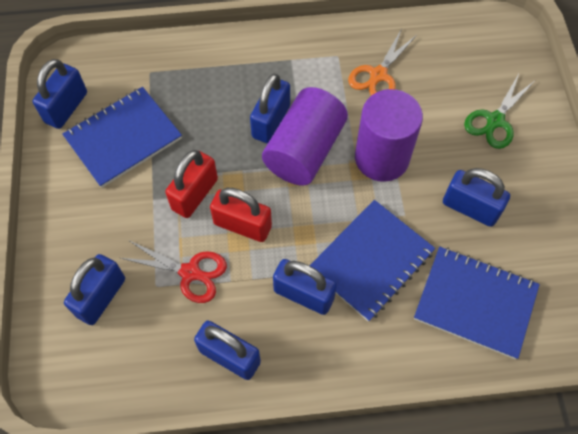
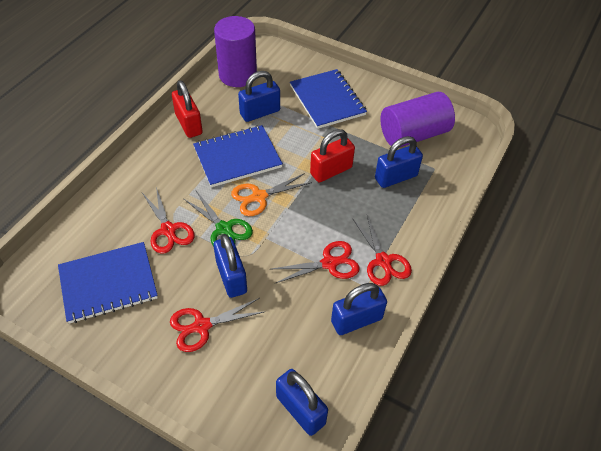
blue padlock: [33,59,87,129] [64,254,125,325] [194,321,261,380] [250,73,290,143] [273,259,337,315] [443,168,510,227] = 6 -> [213,234,247,298] [238,71,280,122] [276,369,328,436] [331,283,387,335] [375,136,423,188] = 5
red scissors: [121,240,227,303] = 1 -> [142,187,195,254] [170,298,264,352] [272,241,360,284] [352,215,412,286] = 4

